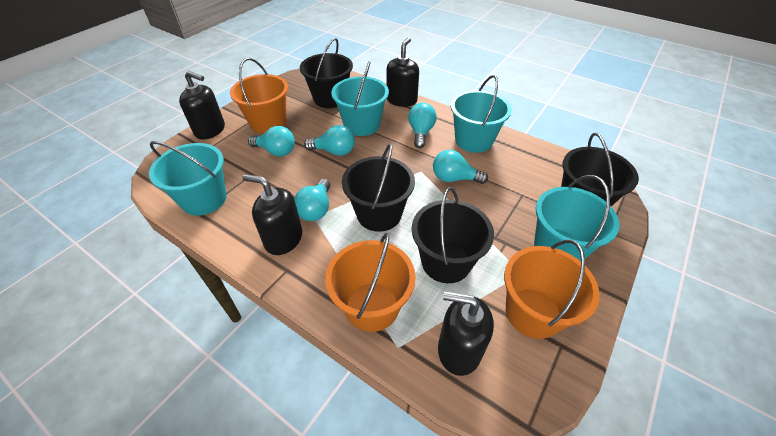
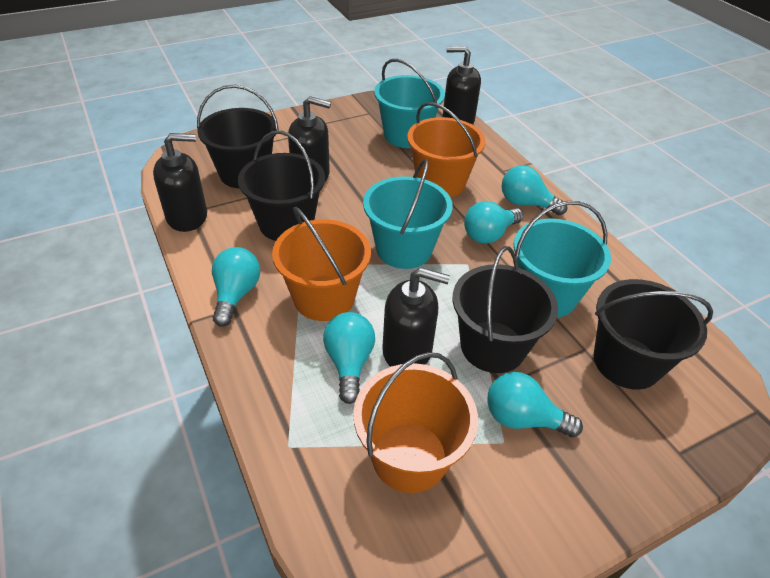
turquoise bucket: [149,141,226,216] [331,61,389,136] [451,75,512,153] [534,175,619,261] = 4 -> [363,159,453,269] [374,59,445,148] [514,201,611,317] = 3

